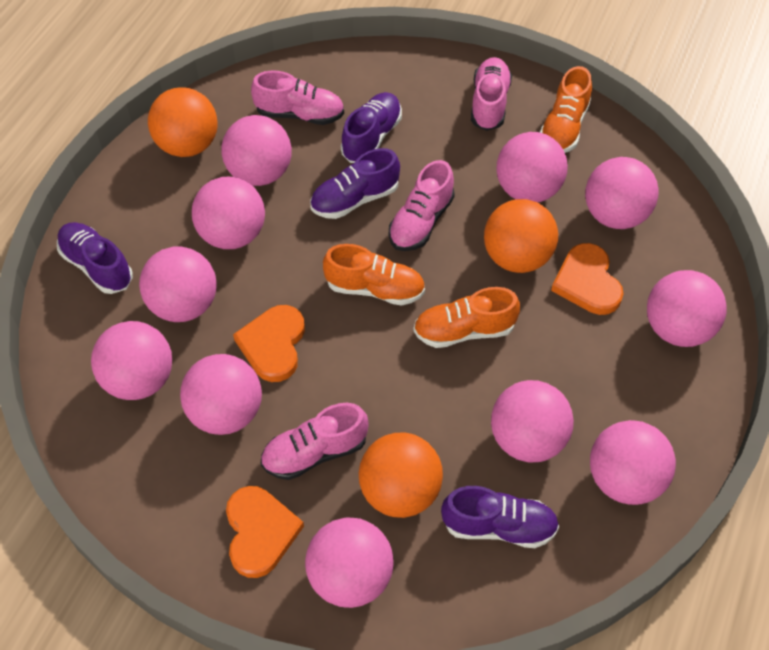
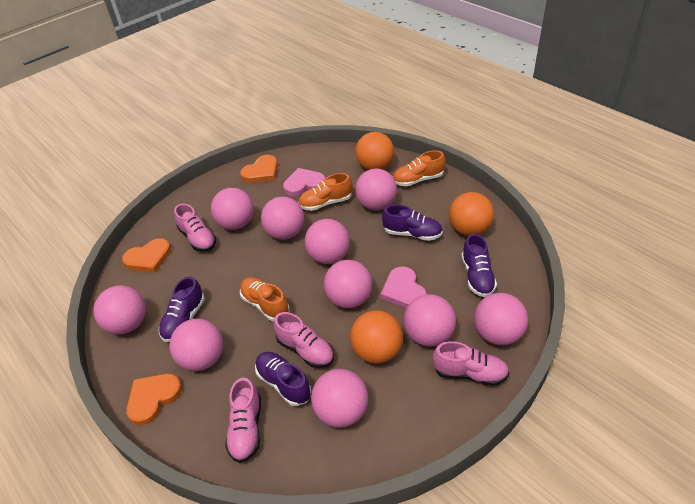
pink ball: [91,321,172,400] [139,247,217,322] [180,354,262,435] [192,177,265,249] [221,115,292,186] [305,517,394,608] [491,380,574,462] [496,132,568,202] [585,157,659,229] [590,420,676,505] [647,270,727,347] = 11 -> [93,285,146,335] [169,318,223,371] [211,188,254,230] [261,196,304,240] [305,219,350,264] [311,369,368,428] [324,260,372,308] [355,168,397,210] [404,294,456,347] [474,293,528,345] = 10
pink heart: none = 0 -> [283,168,325,196] [381,266,427,308] = 2

